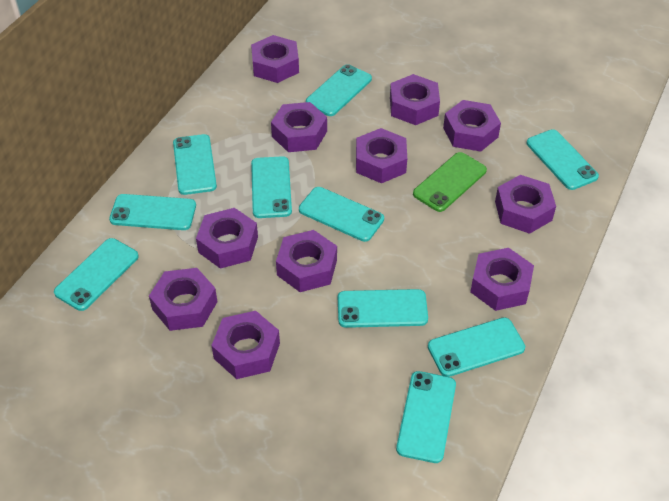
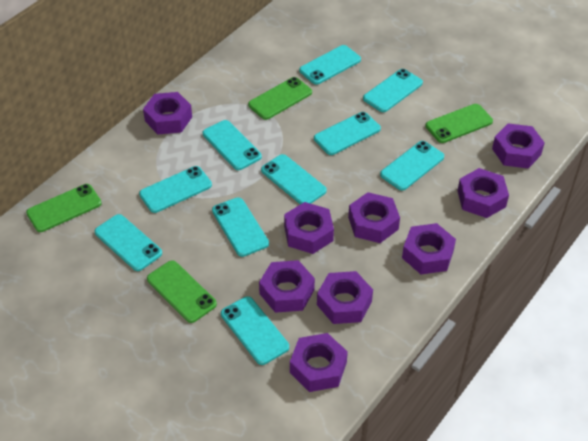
green phone: [413,152,487,212] = 1 -> [26,184,102,232] [147,260,217,323] [248,77,312,120] [426,104,493,143] = 4
purple nut: [149,268,218,331] [196,208,258,269] [211,311,280,379] [251,35,299,83] [271,102,327,152] [276,230,337,292] [356,128,407,183] [390,74,440,125] [443,100,501,152] [470,248,534,311] [495,175,556,234] = 11 -> [143,92,192,134] [259,260,315,313] [284,202,334,254] [290,333,348,392] [317,271,373,324] [348,192,400,243] [402,223,456,274] [457,168,509,218] [492,123,545,169] = 9

